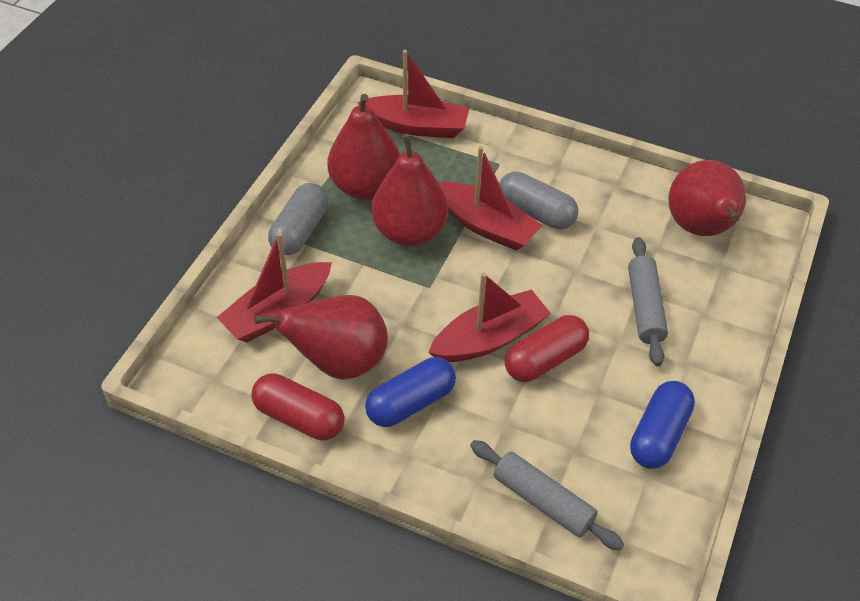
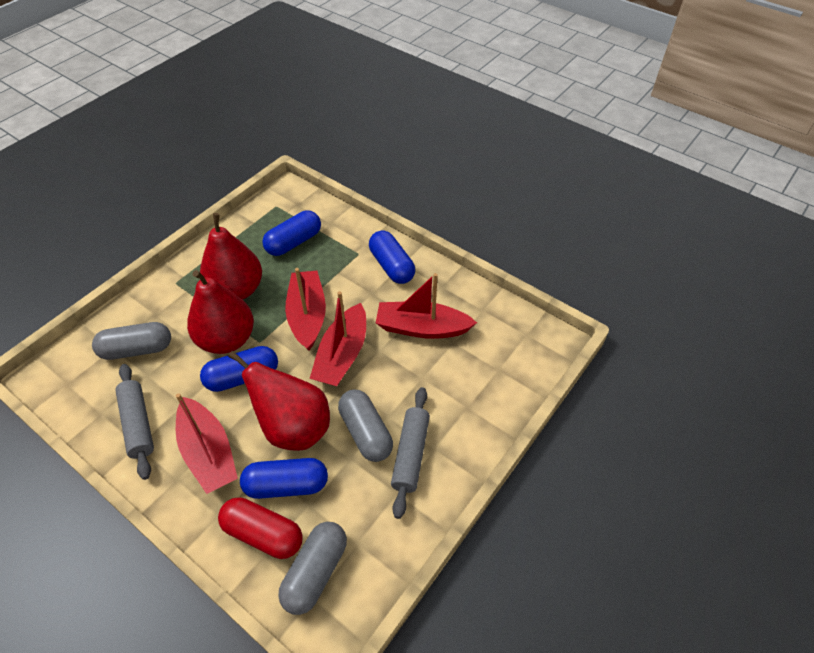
blue capsule: [365,357,456,427] [630,381,695,469] = 2 -> [200,346,278,392] [240,458,328,499] [262,210,321,256] [369,231,415,284] = 4
grey capsule: [268,183,328,255] [499,171,578,229] = 2 -> [92,322,171,360] [278,522,347,615] [338,389,393,462] = 3
red capsule: [251,373,345,440] [505,315,589,382] = 2 -> [218,497,303,559] = 1
red pear: [254,295,388,380] [328,94,400,200] [371,134,448,246] [668,160,746,236] = 4 -> [187,270,254,354] [200,213,262,300] [228,351,330,451] = 3

